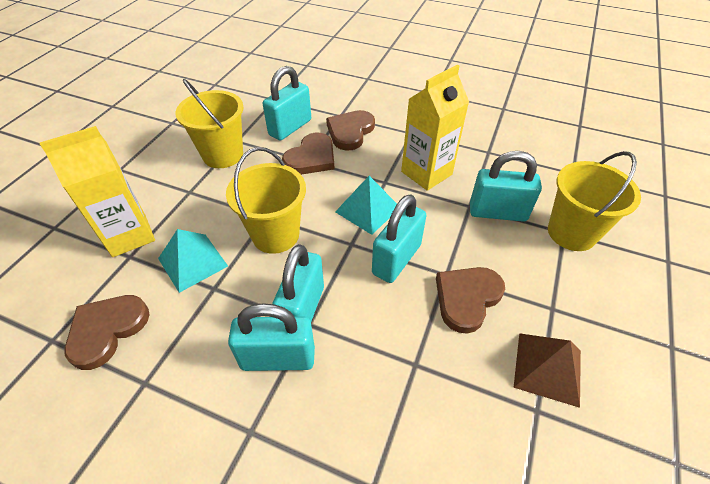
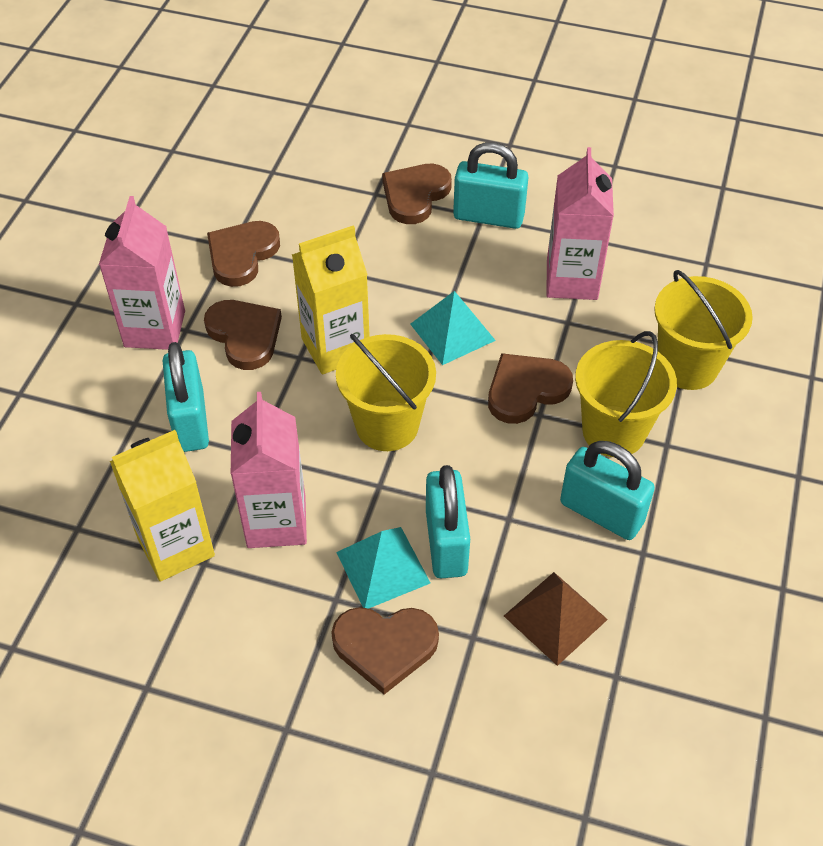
brown heart: [65,295,150,370] [282,133,335,175] [326,110,375,151] [436,267,505,334] = 4 -> [204,300,282,370] [207,221,280,287] [331,607,439,694] [382,164,452,224] [488,353,573,424] = 5
pink carton: none = 0 -> [99,196,185,350] [231,392,307,548] [547,147,614,300] = 3
turquoise padlock: [228,303,315,371] [263,66,311,141] [272,244,324,322] [372,194,426,283] [470,151,542,222] = 5 -> [163,342,209,452] [426,465,470,578] [453,142,529,229] [560,441,655,540] = 4

